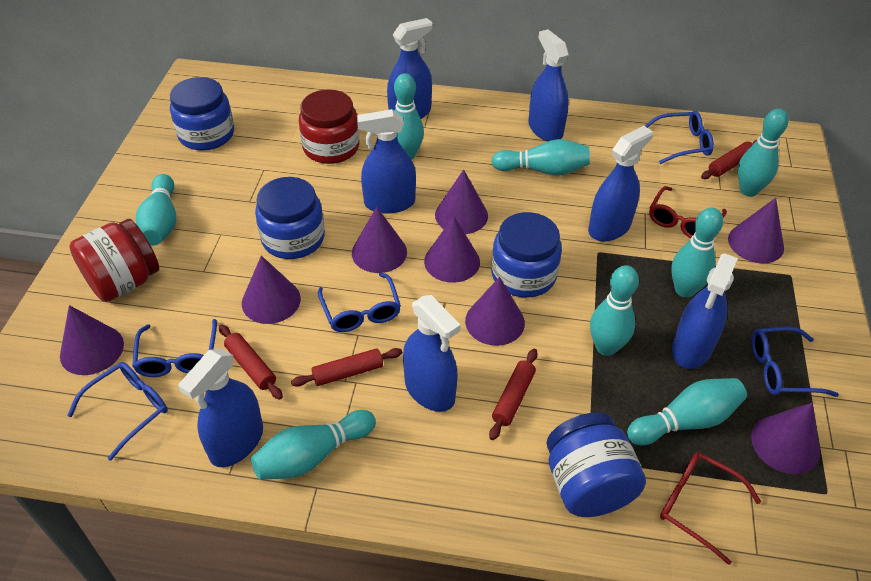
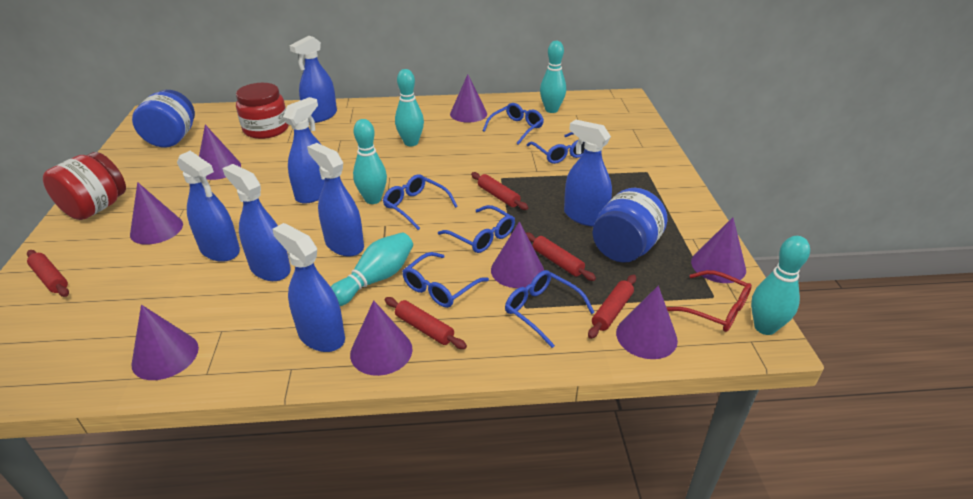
blue glasses: [67,362,168,461] [132,319,217,377] [318,273,401,332] [645,111,714,164] [751,327,839,397] = 5 -> [383,174,458,230] [402,252,489,308] [438,205,515,253] [483,103,544,145] [505,270,595,348] [527,132,585,164] = 6
blue jar: [170,77,234,151] [255,177,325,259] [491,212,562,298] [547,412,646,517] = 4 -> [132,90,195,148] [592,188,668,263] = 2
red glasses: [649,186,727,238] [660,453,761,565] = 2 -> [666,270,752,332] = 1
red rolling pin: [219,325,283,400] [291,348,402,387] [489,349,538,440] [701,140,757,179] = 4 -> [27,250,69,297] [385,297,467,349] [471,172,528,210] [525,232,596,281] [588,275,636,339] = 5
turquoise bowling pin: [136,174,176,246] [251,410,376,480] [394,73,424,160] [491,139,590,175] [590,265,639,356] [627,378,747,446] [671,208,723,298] [738,109,789,197] = 8 -> [331,232,413,306] [353,119,387,204] [395,69,424,146] [540,41,566,113] [751,236,810,335] = 5

